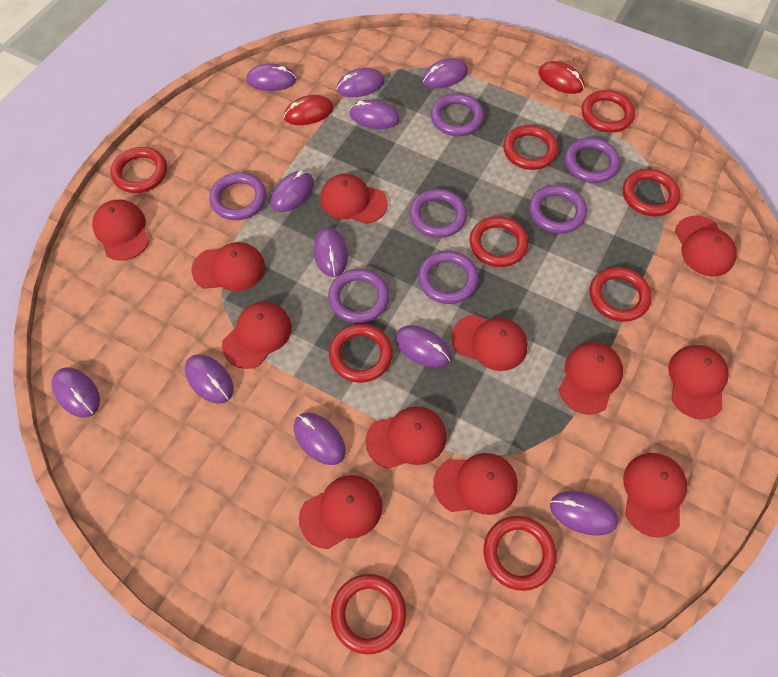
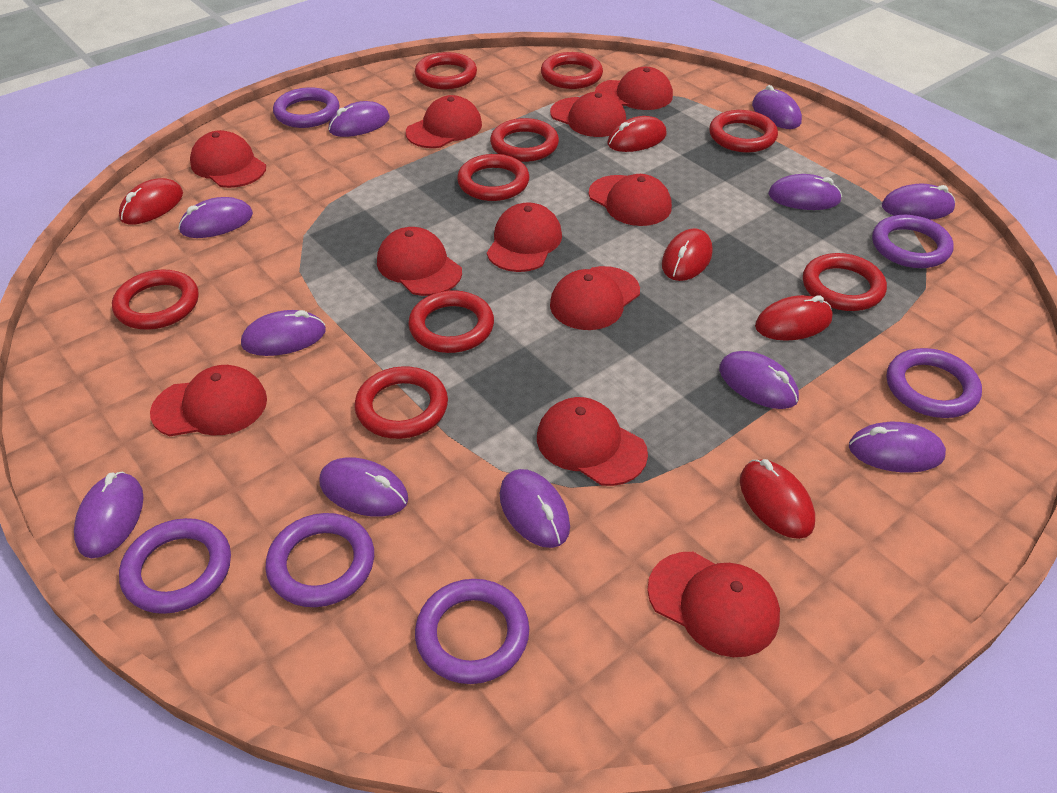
purple ring: [209,172,266,220] [328,269,389,323] [410,189,467,238] [418,251,479,304] [431,93,484,136] [529,185,587,233] [564,137,620,183] = 7 -> [119,518,231,614] [265,513,374,607] [273,87,340,128] [415,579,529,684] [872,215,954,268] [887,348,982,418] = 6
red cap: [92,200,150,261] [191,242,265,291] [222,302,292,369] [299,475,382,549] [320,174,388,224] [365,406,447,469] [433,453,518,515] [451,314,528,371] [559,342,623,415] [623,453,687,537] [668,345,729,419] [675,216,737,277] = 12 -> [150,365,267,436] [190,130,266,188] [377,227,462,296] [406,95,482,148] [487,202,562,272] [537,397,648,486] [550,91,626,137] [550,266,640,330] [589,174,672,226] [595,67,673,110] [647,552,780,657] = 11
red mouse: [284,95,334,125] [538,61,584,94] = 2 -> [119,178,183,225] [607,116,667,152] [662,228,712,281] [740,459,815,539] [755,295,833,341] = 5

